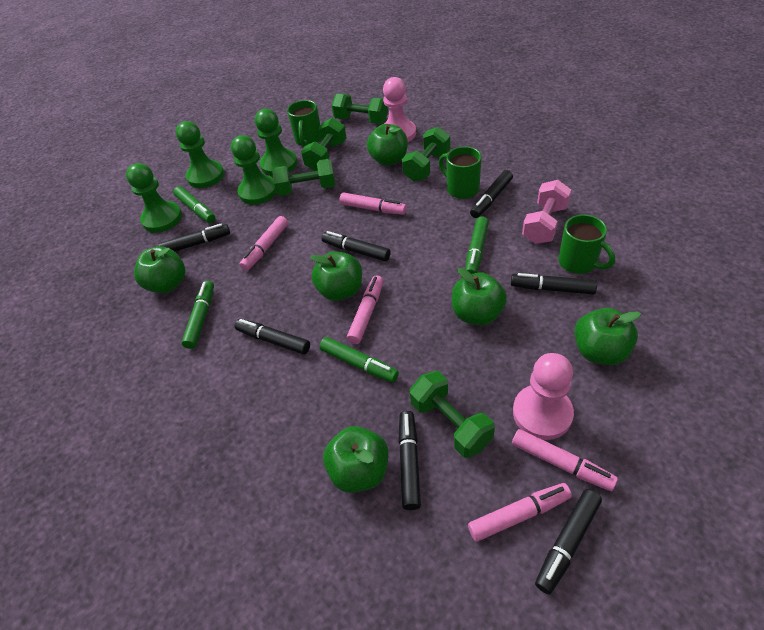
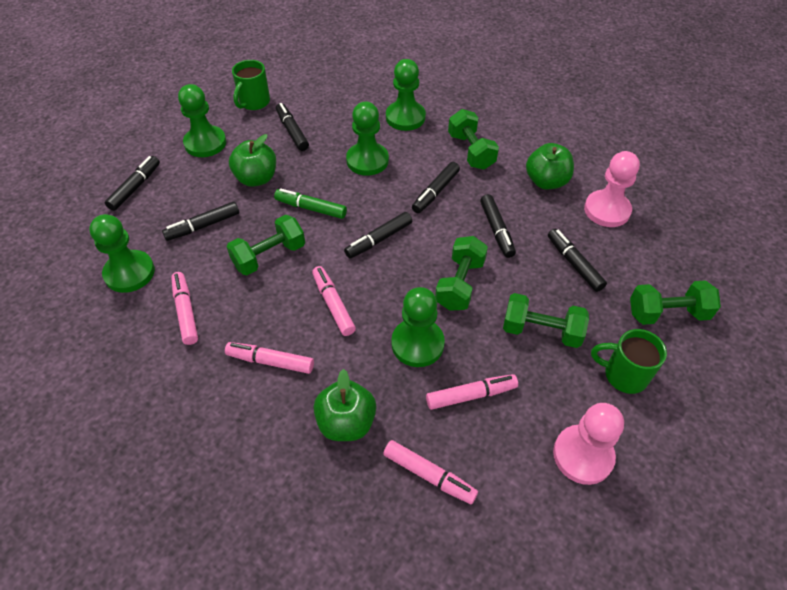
green apple: [134,246,185,293] [310,251,362,301] [323,426,388,493] [367,124,408,166] [452,268,507,326] [574,308,641,365] = 6 -> [229,134,276,187] [314,369,376,441] [526,143,574,189] = 3
green marker: [173,186,215,223] [181,281,214,349] [319,337,399,383] [465,216,489,274] = 4 -> [274,188,347,219] = 1
green mug: [287,100,321,146] [439,146,482,199] [558,214,615,274] = 3 -> [232,60,270,110] [591,329,667,394] = 2
green pawn: [126,163,182,232] [176,121,224,188] [231,135,276,204] [255,109,298,176] = 4 -> [89,214,155,293] [178,84,226,157] [346,102,389,176] [386,59,426,131] [391,287,445,367] = 5
pink dumbbell: [522,180,571,244] = 1 -> none = 0

